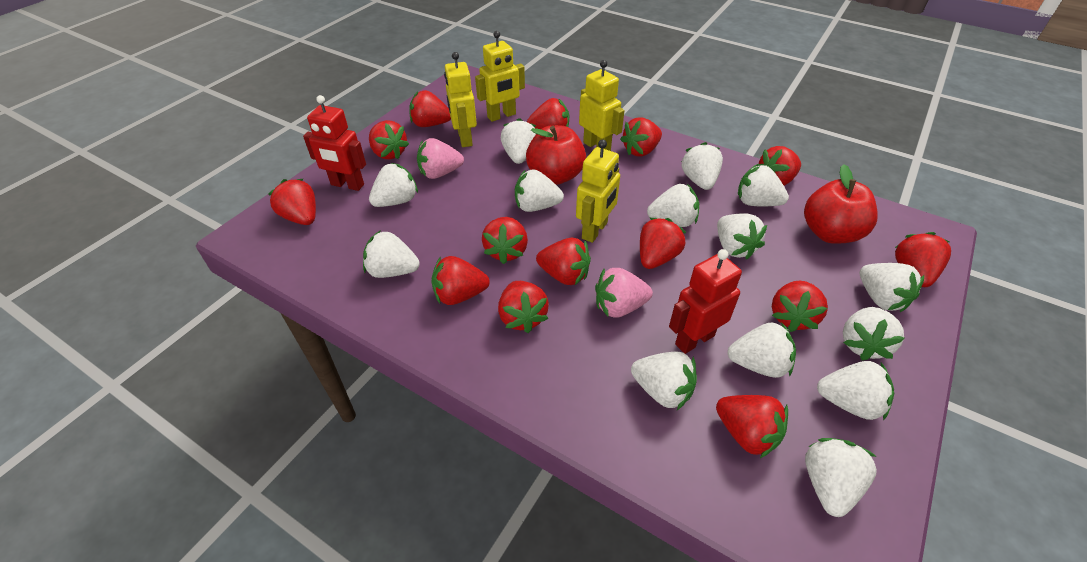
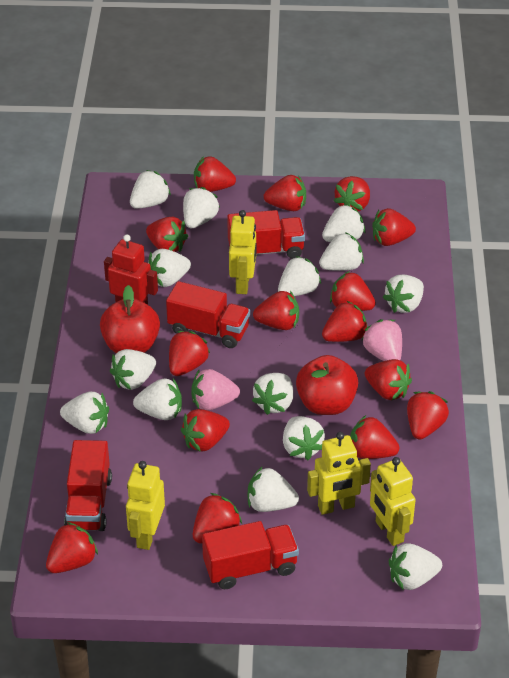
red robot: [303,95,366,191] [669,249,742,354] = 2 -> [104,234,158,305] = 1
red strawberry: [268,178,316,225] [369,120,409,159] [409,90,451,127] [431,256,490,305] [482,217,528,264] [498,281,549,333] [527,98,569,129] [536,238,591,285] [620,117,662,156] [640,218,686,269] [716,395,788,459] [757,146,801,186] [772,280,828,332] [895,232,951,287] = 14 -> [46,522,98,573] [146,217,188,252] [169,331,210,376] [181,409,230,452] [193,493,242,543] [194,156,236,192] [253,291,299,330] [264,175,306,211] [322,301,368,342] [330,271,376,311] [334,176,370,211] [350,415,400,459] [365,359,412,400] [372,208,416,246] [407,391,449,440] = 15
red truck: none = 0 -> [64,440,112,531] [166,281,250,348] [202,521,299,589] [227,210,305,259] = 4

